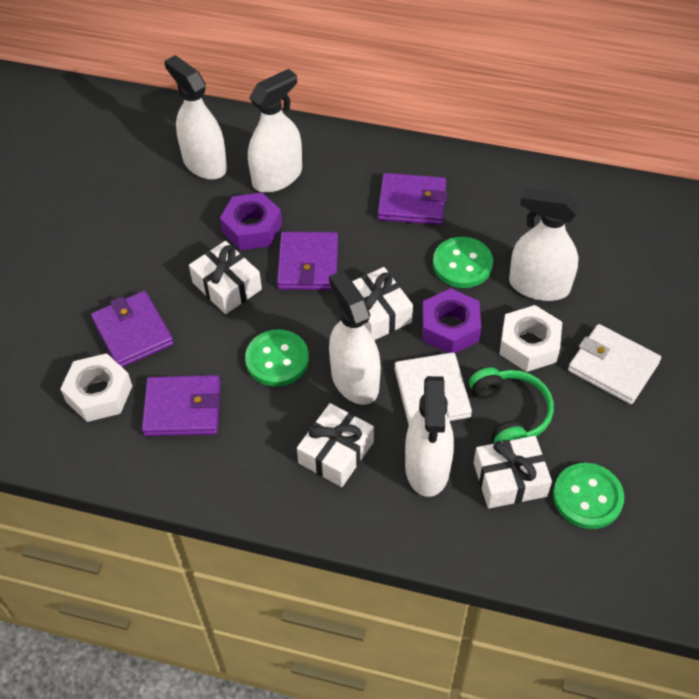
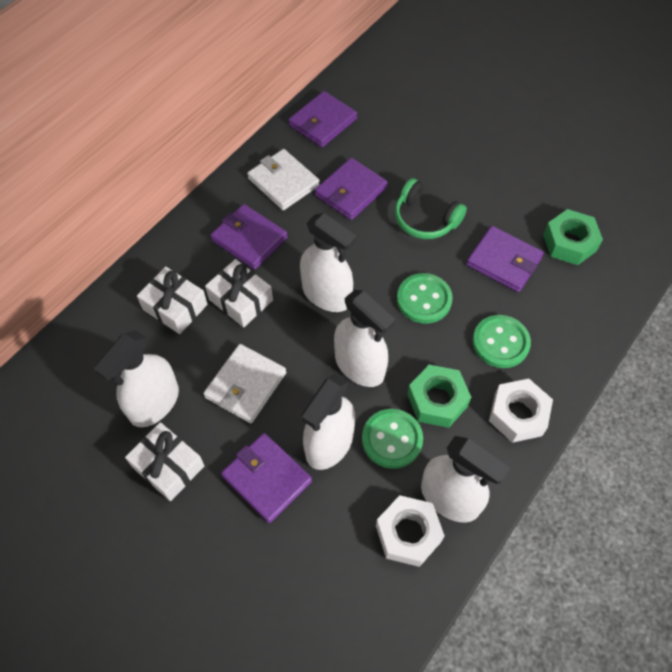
green nut: none = 0 -> [407,365,472,428] [543,209,603,265] = 2
purple nut: [220,193,282,250] [422,288,481,353] = 2 -> none = 0
purple wallet: [91,291,174,367] [142,375,220,436] [277,232,338,290] [378,173,447,225] = 4 -> [211,204,288,270] [221,433,312,523] [289,91,357,147] [315,158,388,220] [466,226,544,292] = 5
white gift: [189,241,262,314] [297,403,374,487] [352,267,413,340] [474,436,552,509] = 4 -> [125,422,204,501] [137,266,208,334] [205,259,273,328] = 3

